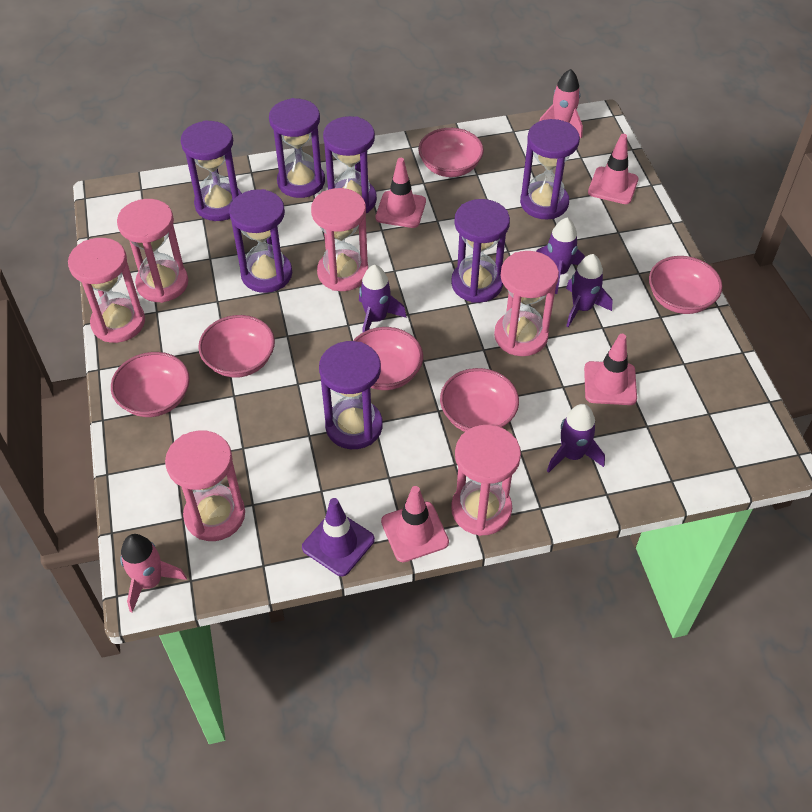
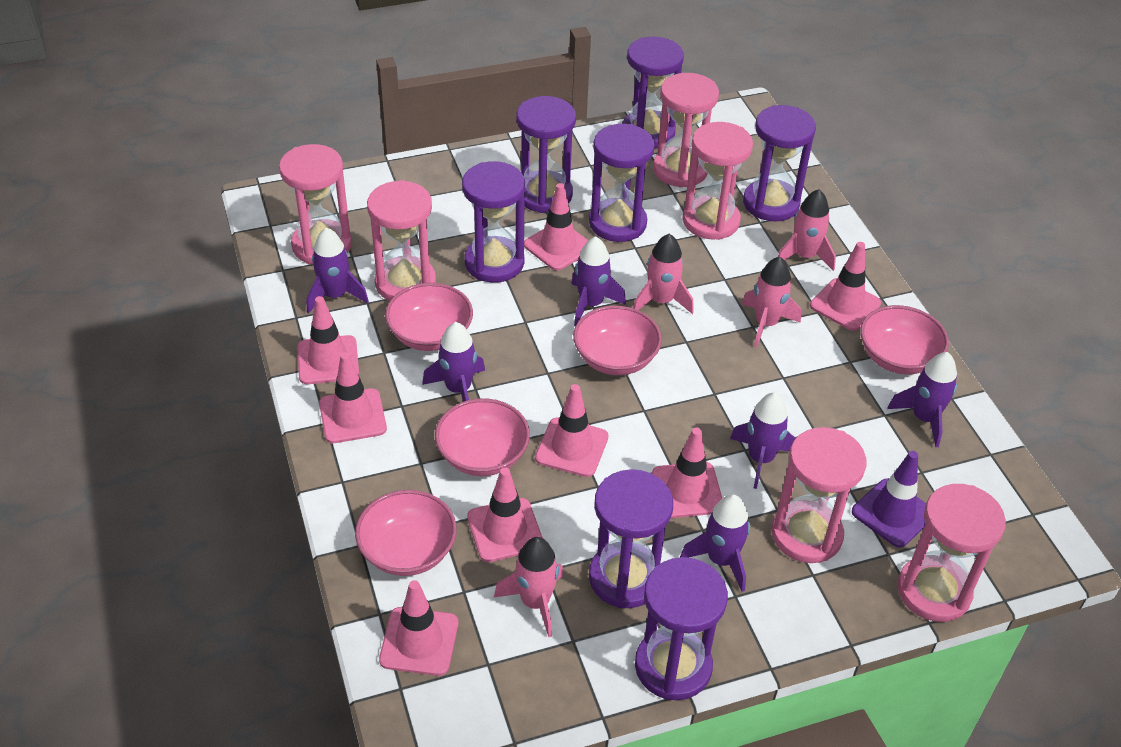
pink bowl: [111,352,190,417] [198,315,275,378] [353,327,423,390] [418,128,484,177] [440,368,519,432] [649,256,723,314] = 6 -> [355,490,457,576] [385,283,473,351] [435,398,530,476] [573,306,662,375] [860,305,949,374] = 5
pink rocket: [120,534,187,612] [540,69,583,138] = 2 -> [494,537,564,637] [633,234,694,314] [742,256,801,347] [778,189,836,271] = 4
pink traffic cone: [375,158,426,228] [381,486,449,562] [584,334,637,405] [588,134,638,204] = 4 -> [297,296,359,384] [319,352,387,443] [379,580,458,676] [467,468,543,562] [524,183,588,270] [535,384,608,477] [652,428,722,518] [810,242,881,331] = 8
purple rocket: [359,265,406,333] [536,217,585,294] [547,404,605,473] [566,254,612,327] = 4 -> [307,227,369,314] [422,322,485,402] [571,236,626,326] [680,494,750,592] [730,393,796,489] [887,352,957,447] = 6

